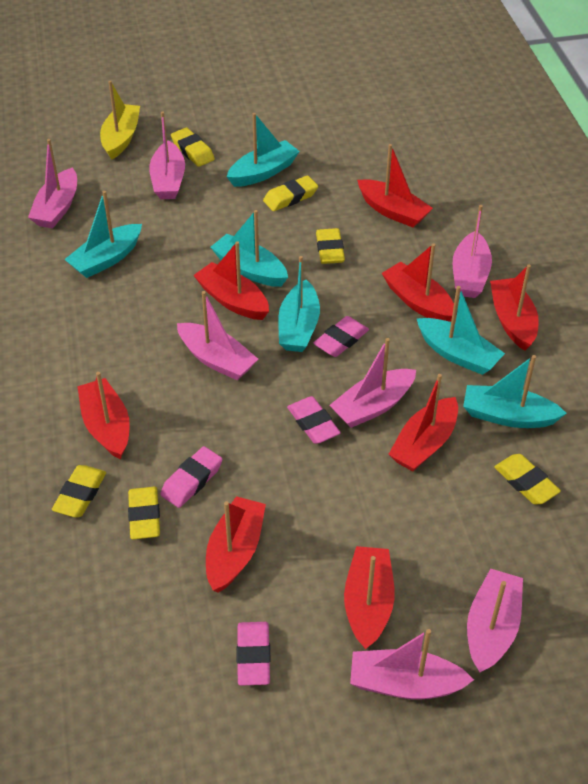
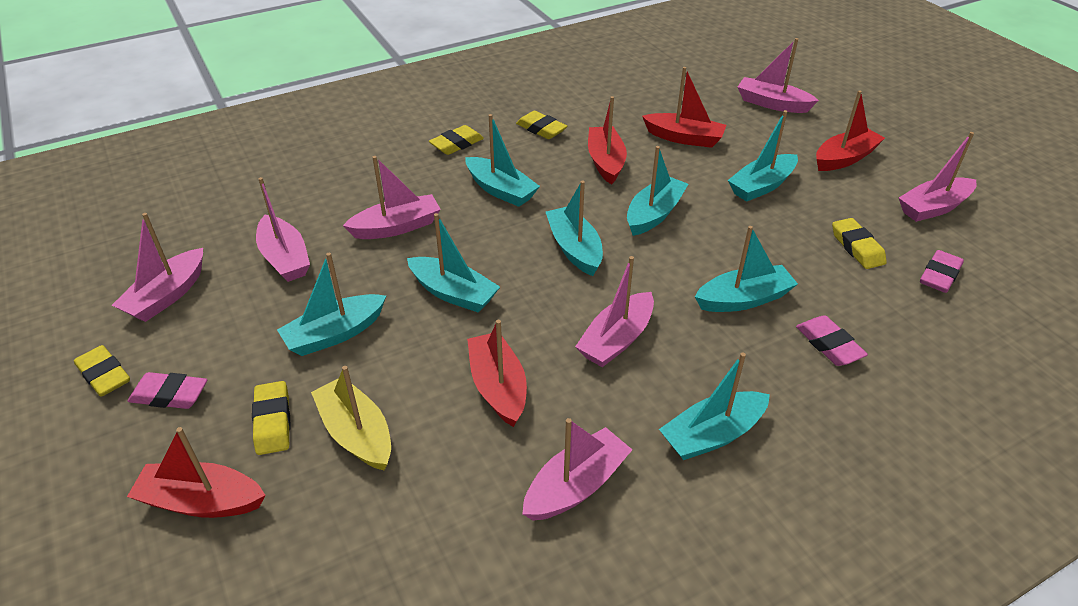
pink eraser: [160,446,223,508] [237,622,270,686] [287,396,341,444] [313,316,369,357] = 4 -> [128,372,207,409] [796,316,868,366] [920,250,964,293] = 3
red boat: [77,372,130,460] [193,241,269,320] [206,496,266,593] [344,546,395,650] [357,144,433,227] [382,243,454,322] [388,374,458,471] [490,264,539,351] = 8 -> [127,427,265,518] [467,320,527,427] [588,96,627,185] [642,67,726,148] [816,90,885,171] = 5
turquoise boat: [64,191,142,278] [211,210,288,287] [227,113,300,187] [278,256,320,352] [417,286,505,375] [463,355,567,428] = 6 -> [277,253,386,356] [407,213,500,313] [466,114,540,207] [546,181,603,276] [627,146,688,236] [659,352,770,460] [695,226,798,312] [728,110,798,202] = 8
yellow eraser: [52,465,106,517] [128,487,160,539] [171,127,215,167] [263,176,318,211] [316,228,345,264] [494,454,561,504] = 6 -> [74,345,130,397] [252,381,290,455] [429,125,484,155] [516,111,567,139] [832,218,887,269] = 5

